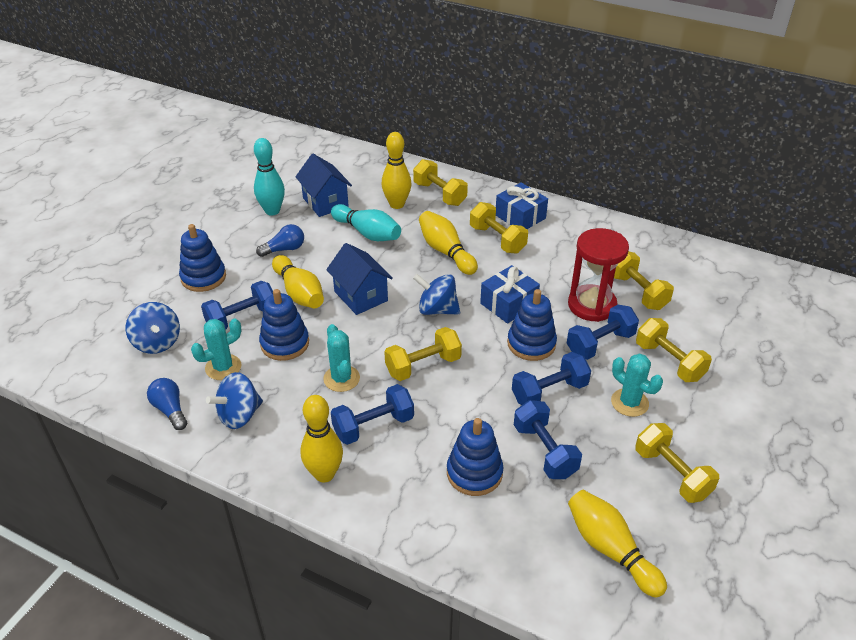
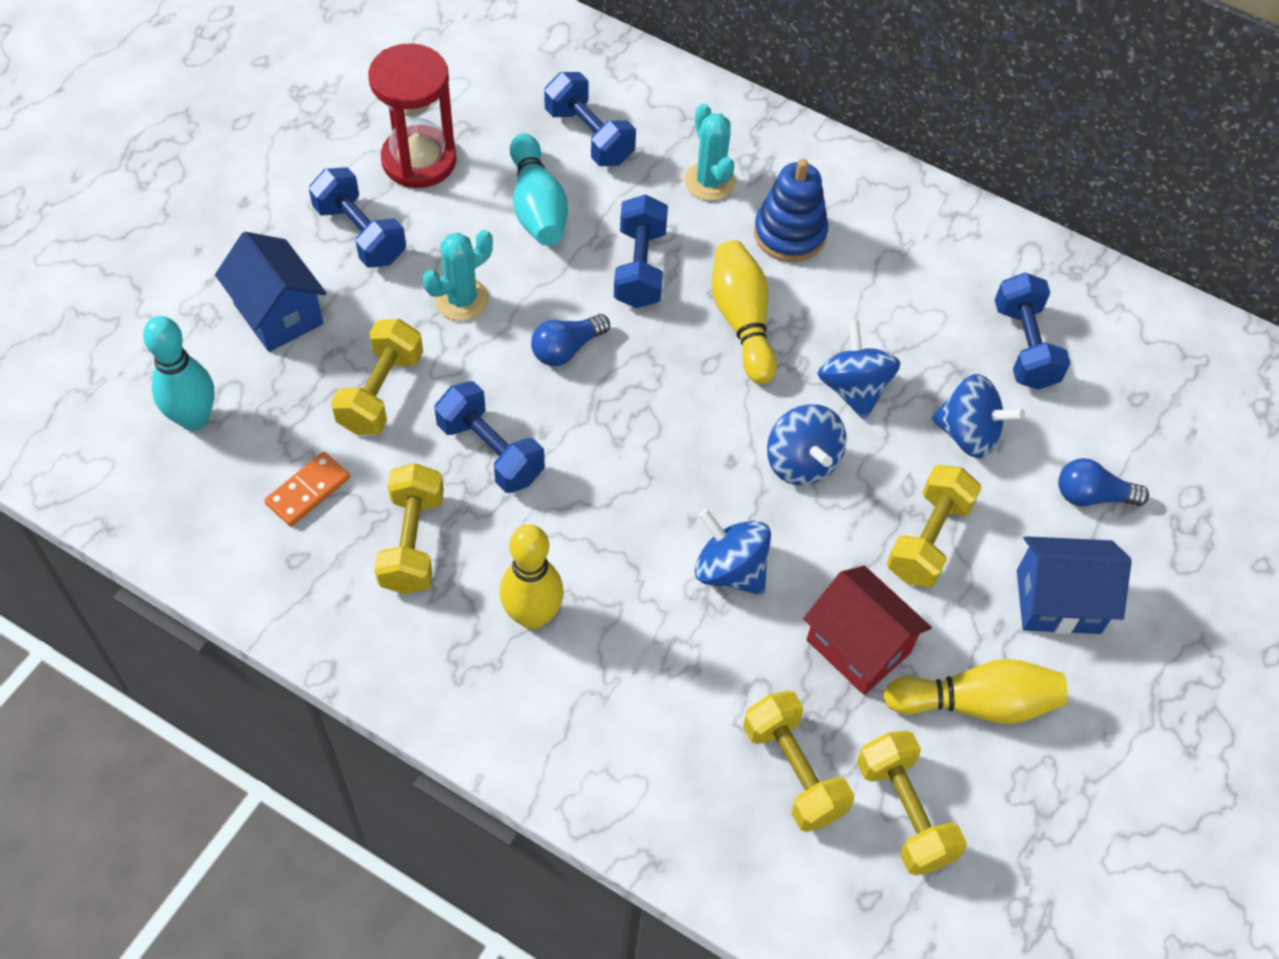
blue gift: [480,265,540,324] [496,182,548,229] = 2 -> none = 0
blue spinning top: [126,302,180,354] [206,372,263,429] [413,274,460,315] = 3 -> [695,509,771,595] [767,404,846,485] [817,320,901,420] [931,374,1025,458] = 4
blue stacking toy: [179,224,226,292] [259,289,309,361] [447,418,503,496] [507,289,557,361] = 4 -> [754,159,828,262] = 1
orange domino: none = 0 -> [264,452,350,526] = 1
red house: none = 0 -> [803,566,932,695] = 1
turquoise cactus: [191,319,242,380] [323,324,360,392] [611,353,663,417] = 3 -> [423,230,493,321] [684,104,736,201] = 2
yellow bowling pin: [272,255,324,308] [300,395,343,483] [382,132,411,209] [419,211,478,275] [568,490,667,597] = 5 -> [500,524,564,629] [712,240,777,384] [883,659,1068,724] = 3
yellow dumbbell: [384,327,462,381] [413,159,468,206] [470,202,528,254] [614,251,674,310] [635,423,719,503] [636,318,712,382] = 6 -> [331,319,423,435] [374,463,444,594] [743,691,854,832] [857,730,967,875] [887,465,982,587] = 5

